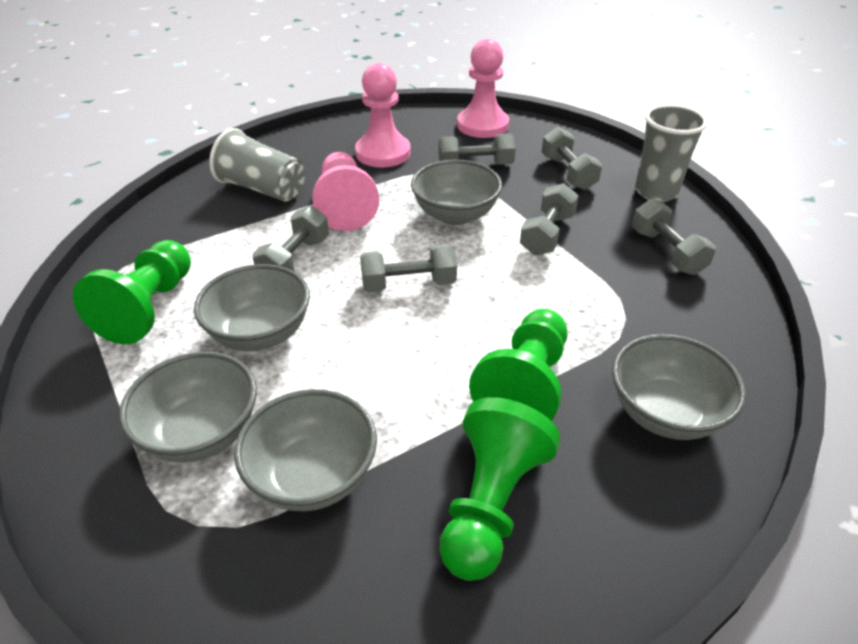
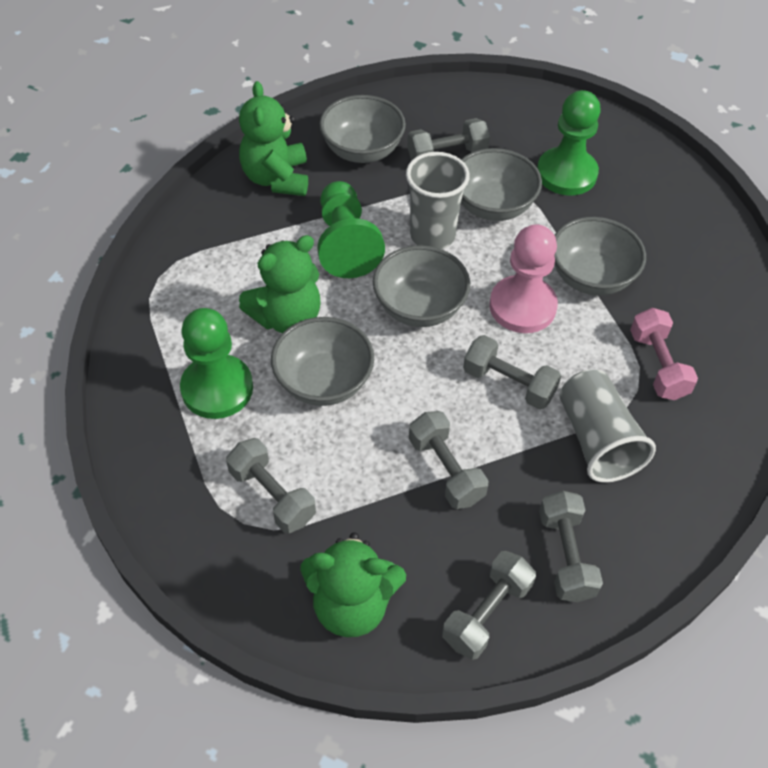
green teddy bear: none = 0 -> [239,81,308,196] [239,235,321,333] [300,532,406,637] = 3
pink dumbbell: none = 0 -> [630,308,698,400] = 1
pink pawn: [312,152,379,231] [355,63,411,168] [457,39,509,138] = 3 -> [489,224,558,333] = 1

